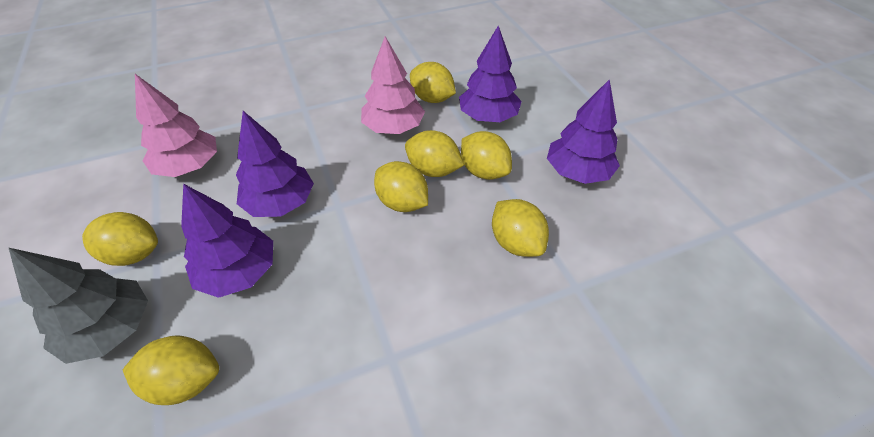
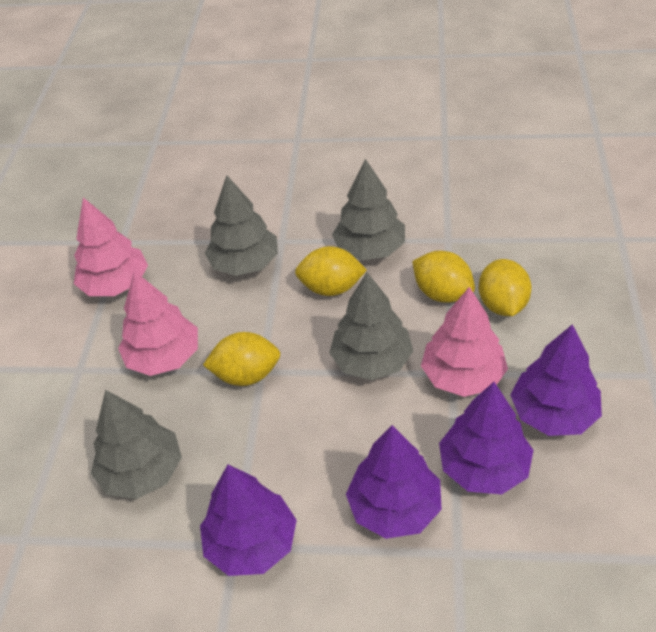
grey tree: [9,248,148,364] = 1 -> [91,390,182,499] [205,175,278,276] [329,272,413,380] [332,159,405,260] = 4
pink tree: [135,74,217,177] [361,36,425,134] = 2 -> [74,198,148,296] [118,271,198,376] [421,287,508,397] = 3
yellow lemon: [82,212,158,266] [123,335,219,405] [374,161,428,212] [405,130,464,177] [410,62,456,103] [461,131,512,180] [492,199,549,257] = 7 -> [203,332,280,386] [295,246,367,296] [412,251,475,303] [479,259,531,316] = 4

